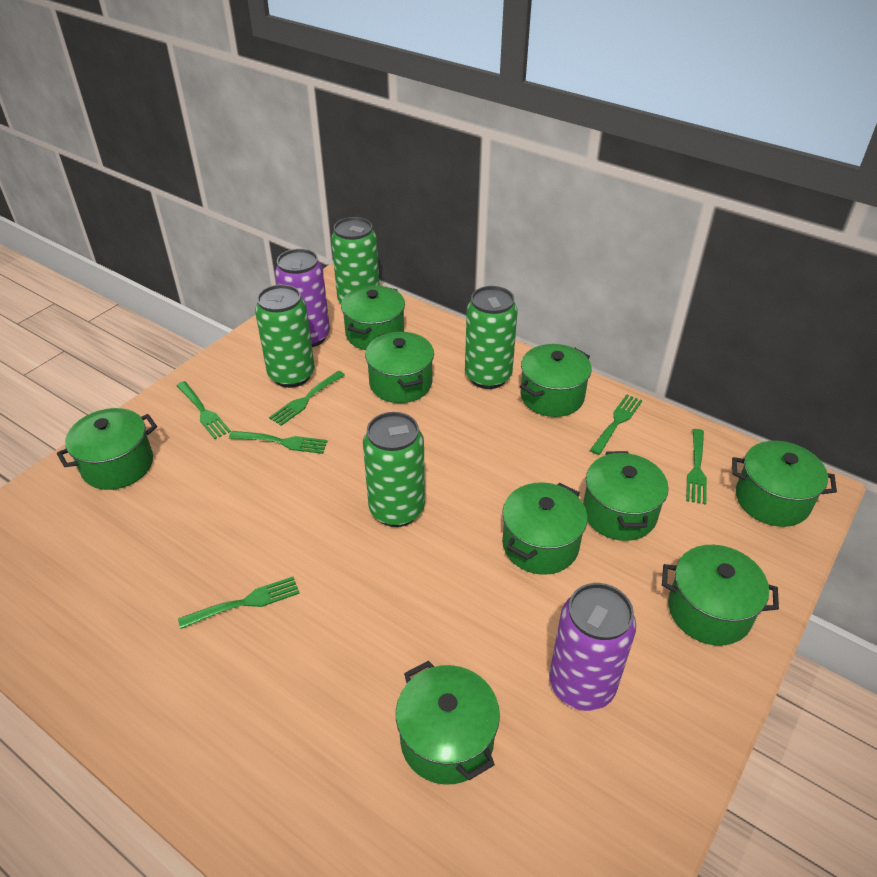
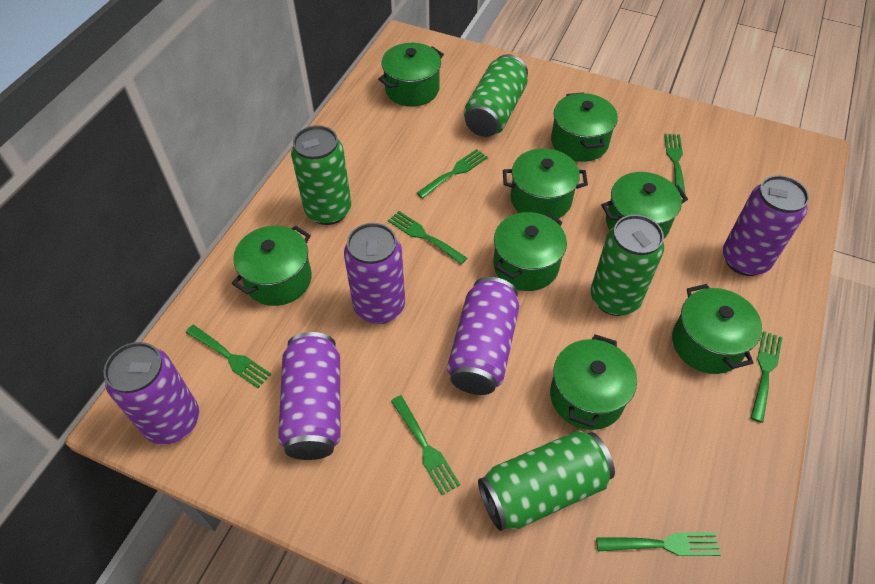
green fork: [176,381,231,439] [178,576,300,629] [229,431,328,454] [269,371,345,426] [590,394,642,455] [686,429,707,505] = 6 -> [185,325,271,388] [388,211,467,264] [391,395,460,495] [417,149,488,199] [596,532,721,556] [664,134,686,195] [751,331,783,423] = 7
green pot: [57,408,157,490] [341,285,405,350] [365,332,434,403] [396,661,500,785] [502,482,587,575] [520,344,592,417] [583,451,669,541] [662,545,779,646] [732,441,837,527] = 9 -> [232,225,312,306] [378,43,444,107] [493,212,567,291] [503,148,588,219] [550,334,637,430] [551,92,618,162] [601,172,688,240] [672,284,762,374] = 8
purple can: [275,249,330,347] [549,583,636,711] = 2 -> [104,342,199,445] [278,332,340,460] [344,223,405,324] [447,277,519,395] [723,175,809,276] = 5

